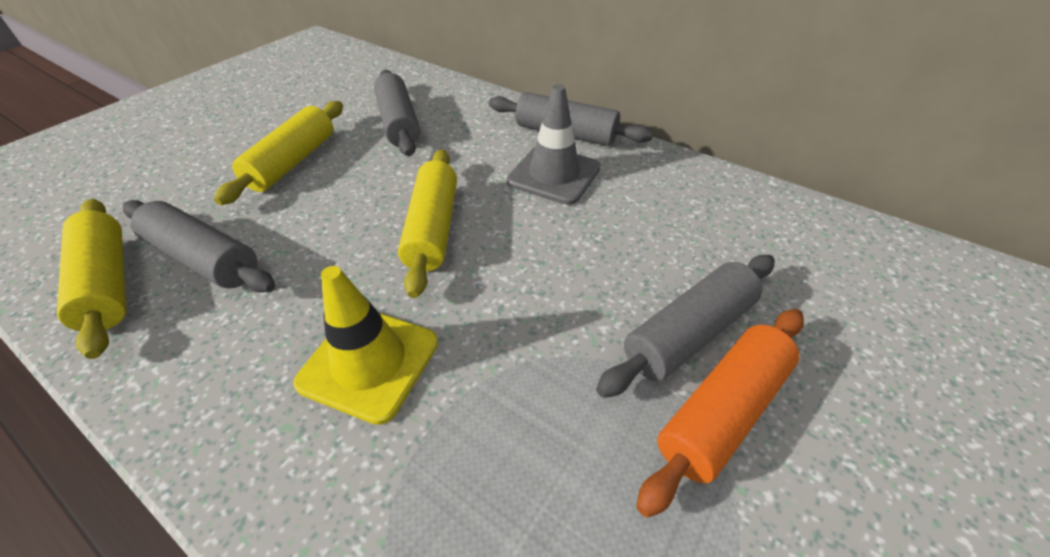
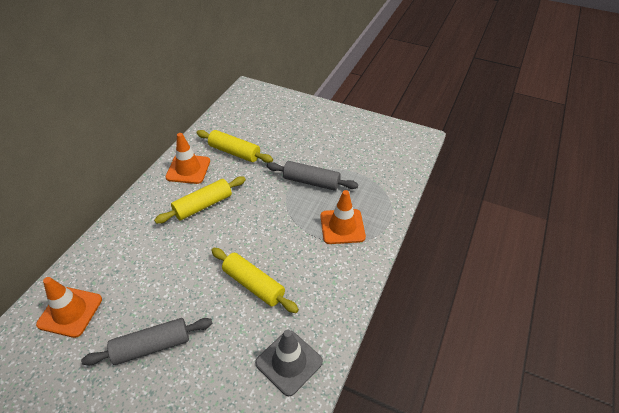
grey rolling pin: [123,200,275,293] [374,70,420,156] [489,92,653,146] [596,255,775,398] = 4 -> [81,318,213,365] [267,161,358,191] = 2
orange rolling pin: [636,309,804,518] = 1 -> none = 0
orange traffic cone: none = 0 -> [36,277,102,338] [166,133,210,184] [320,190,366,244] = 3
yellow traffic cone: [293,266,438,425] = 1 -> none = 0

